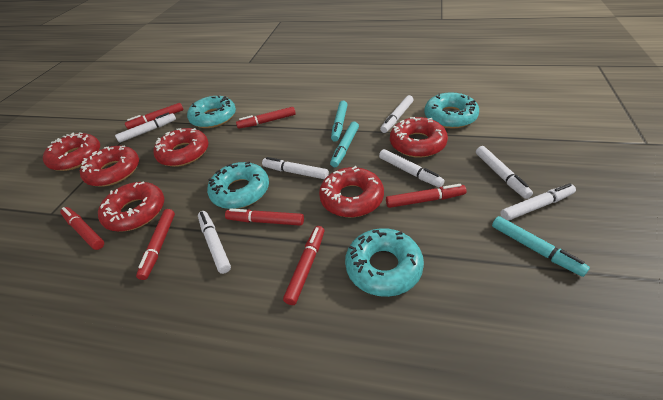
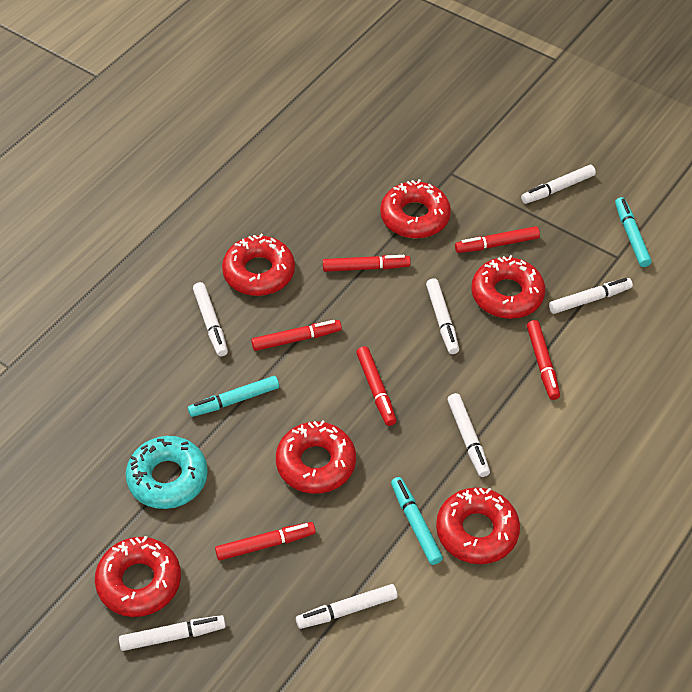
red marker: [60,207,104,250] [125,103,183,129] [136,209,175,280] [225,208,304,226] [236,107,296,129] [283,226,324,305] [386,184,466,208] = 7 -> [215,522,316,561] [251,320,342,351] [323,255,411,272] [356,346,396,426] [455,226,540,253] [527,320,560,400] = 6
turquoise donut: [187,95,236,128] [207,162,269,209] [345,228,424,297] [424,92,479,129] = 4 -> [126,436,208,509] = 1

